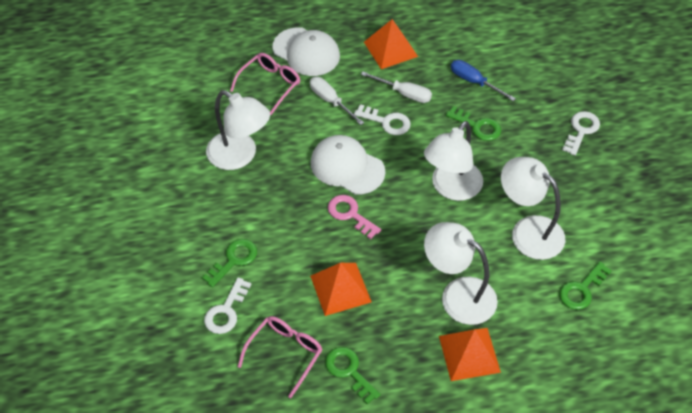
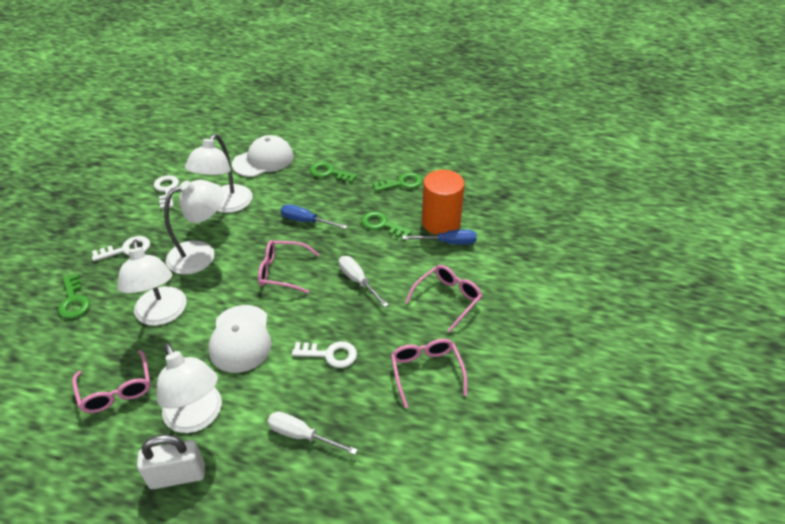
blue screwdriver: [451,60,516,101] = 1 -> [281,204,347,229] [402,230,477,245] = 2
orange cylinder: none = 0 -> [422,170,465,235] = 1
orange pyramid: [310,263,372,316] [364,19,418,69] [439,328,501,381] = 3 -> none = 0
pink glasses: [230,53,301,115] [238,316,323,398] = 2 -> [72,350,150,413] [258,240,319,294] [391,339,467,408] [405,265,482,333] = 4
pink key: [328,195,381,239] = 1 -> none = 0
white padlock: none = 0 -> [137,434,205,489] = 1

